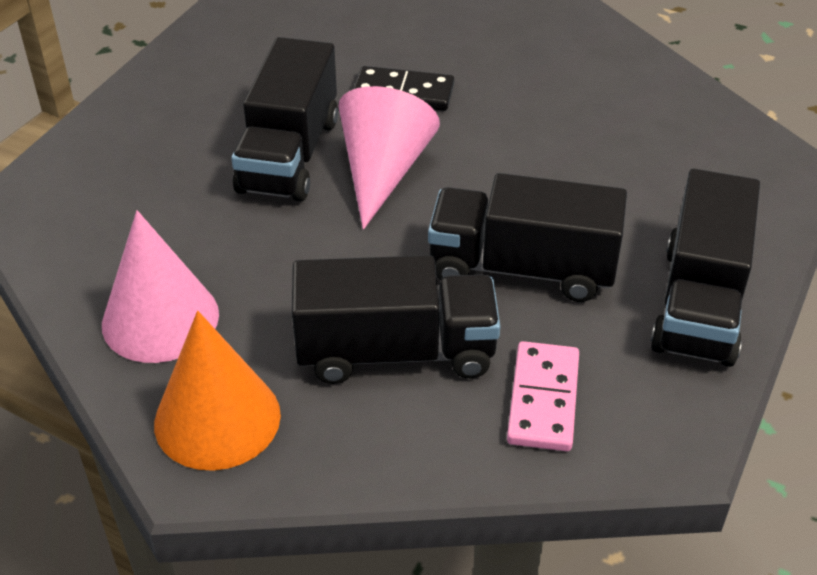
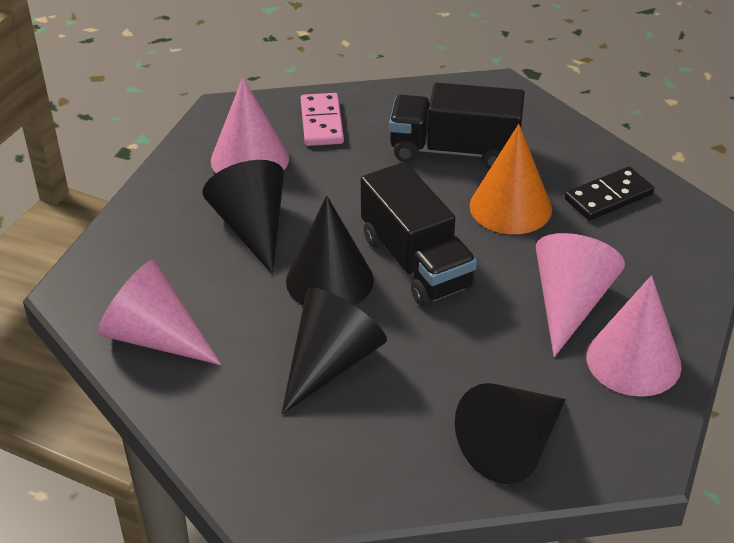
black cone: none = 0 -> [203,160,284,275] [281,288,387,414] [286,196,374,306] [455,383,566,484] = 4
black truck: [231,37,338,202] [292,255,500,384] [428,173,627,302] [650,169,760,367] = 4 -> [361,162,477,306] [389,83,525,169] = 2
pink cone: [102,210,219,363] [338,86,440,230] = 2 -> [98,259,222,365] [211,77,289,173] [536,233,625,357] [587,275,682,397] = 4

